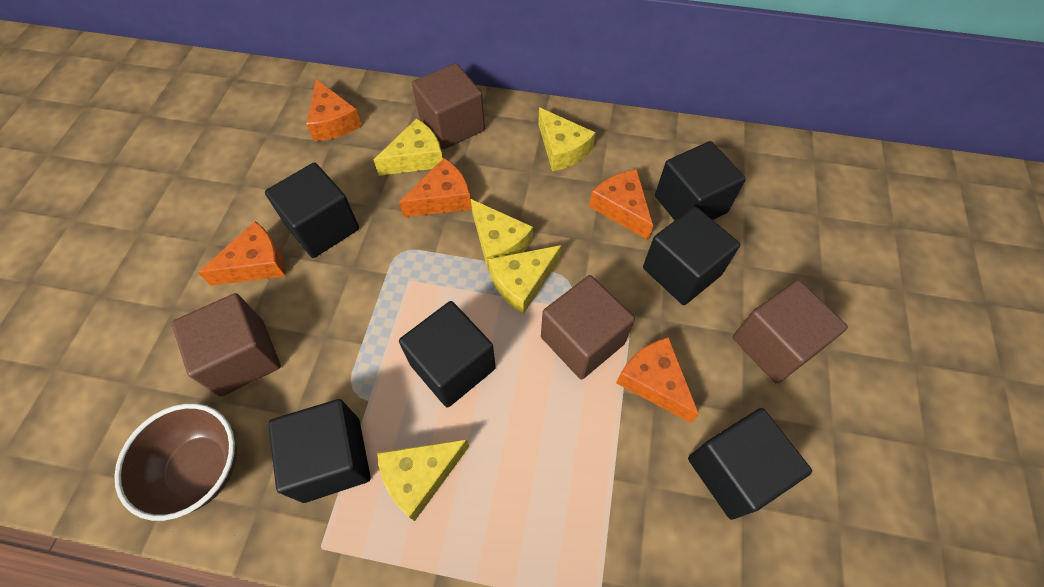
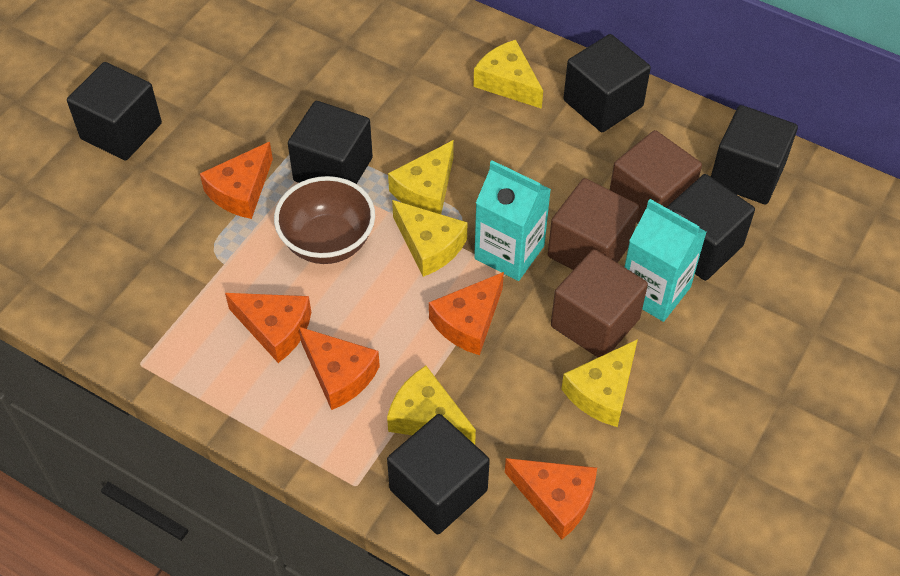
brown cube: [172,293,281,397] [412,63,485,149] [541,275,635,379] [733,280,848,384] = 4 -> [548,178,639,270] [551,249,648,357] [610,130,702,223] = 3
turquoise carton: none = 0 -> [474,160,551,281] [625,199,707,322] = 2

